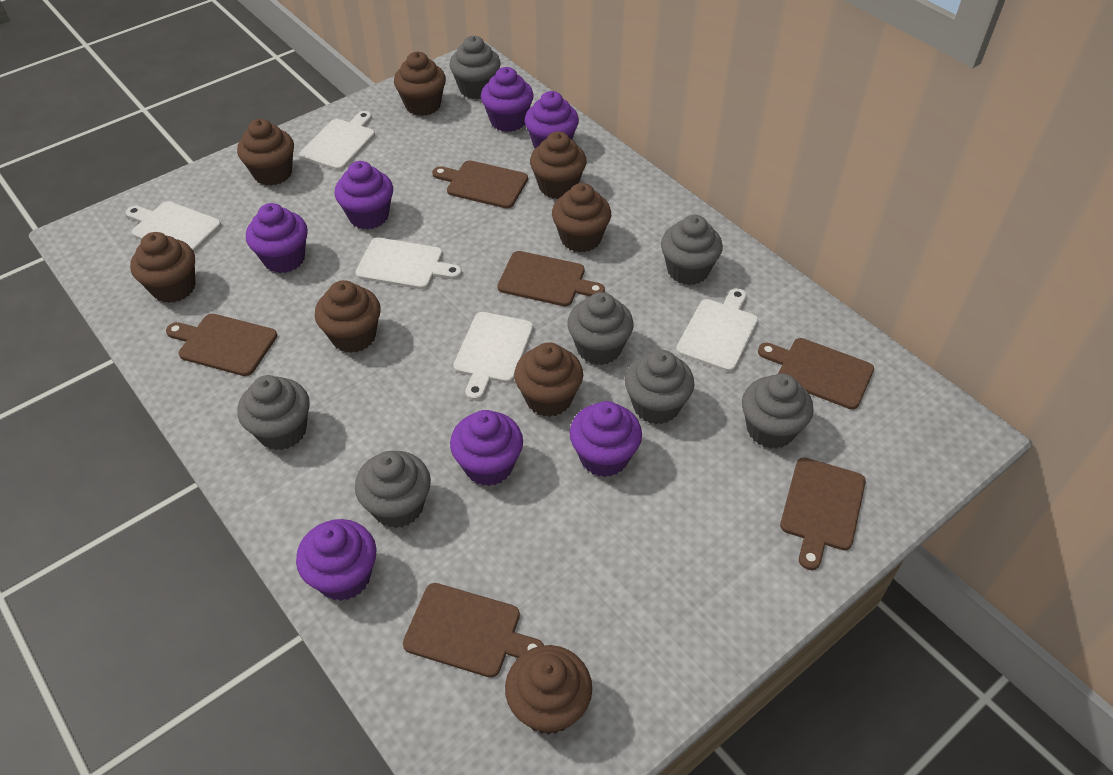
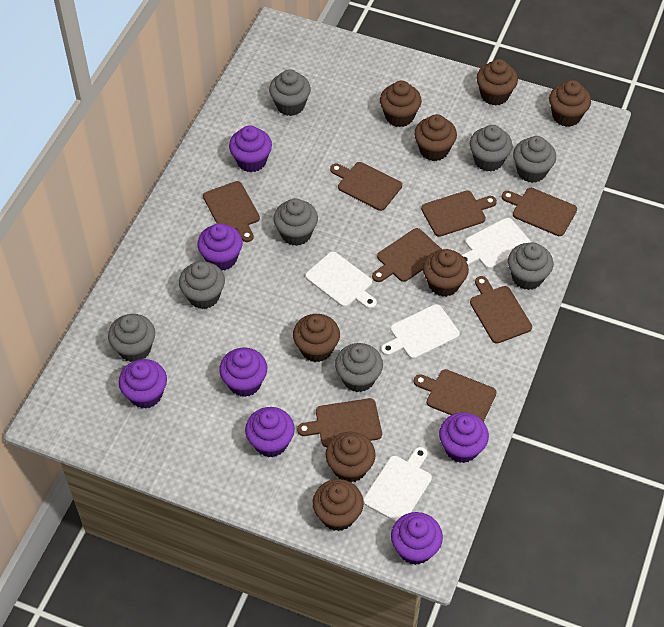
brown cutting board: [166,314,277,376] [403,583,544,678] [432,160,528,208] [497,251,605,306] [758,338,874,410] [780,457,866,570] = 6 -> [203,181,260,242] [297,398,382,447] [330,162,402,211] [372,228,442,282] [414,369,497,422] [421,191,497,237] [470,276,532,343] [502,188,577,236] = 8
grey cupcake: [238,375,310,450] [355,451,431,528] [450,36,501,99] [567,292,634,365] [625,350,694,424] [661,215,723,285] [742,374,814,449] = 7 -> [108,314,155,362] [179,261,225,309] [269,69,311,116] [273,198,318,246] [335,343,383,392] [470,125,513,172] [508,242,553,290] [513,136,556,183] = 8
white cutting board: [126,201,221,252] [299,111,375,170] [355,238,462,289] [453,312,534,401] [676,288,758,372] = 5 -> [305,252,377,309] [363,447,432,522] [381,304,460,359] [462,218,531,269] = 4

